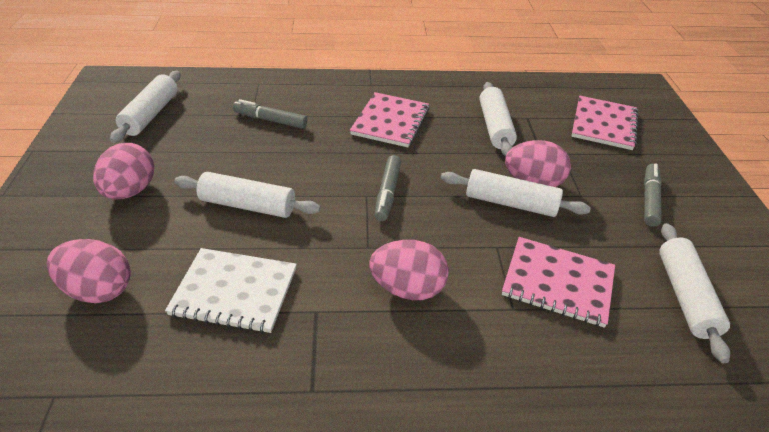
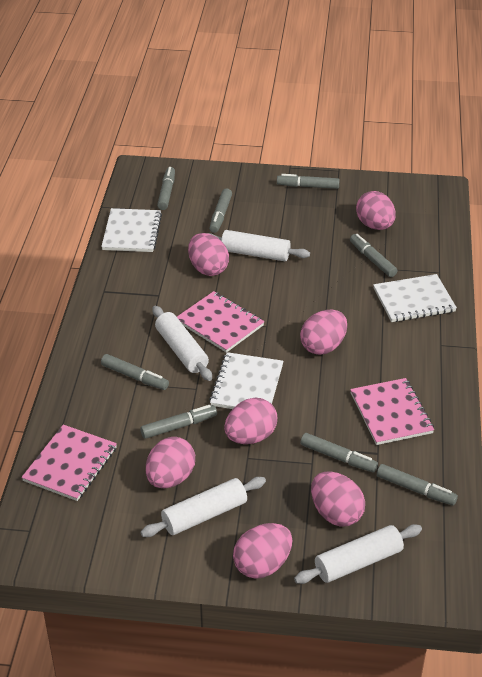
grey marker: [233,99,307,129] [375,155,401,221] [644,164,662,227] = 3 -> [101,354,169,390] [140,405,217,439] [157,167,175,210] [209,188,232,233] [277,174,340,189] [301,433,378,472] [350,234,397,277] [377,464,458,506] = 8
pink egg: [47,239,131,303] [93,143,154,199] [369,240,449,300] [505,140,571,187] = 4 -> [146,437,195,488] [188,233,229,276] [224,398,277,444] [233,523,292,579] [300,310,347,355] [311,472,365,526] [356,191,396,230] = 7
white notebook: [165,248,297,333] = 1 -> [101,208,162,252] [209,352,283,409] [373,274,457,322] = 3
white rolling pin: [110,71,180,143] [174,172,321,218] [441,169,591,217] [479,82,517,157] [659,223,730,363] = 5 -> [141,477,266,537] [152,306,212,381] [207,230,310,261] [294,524,422,584] = 4

